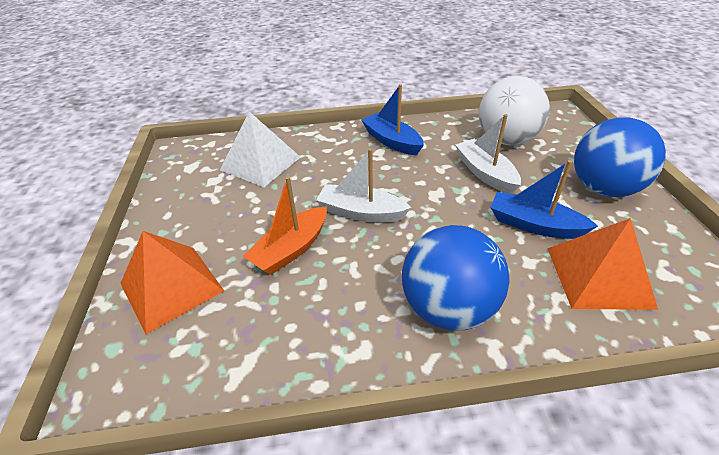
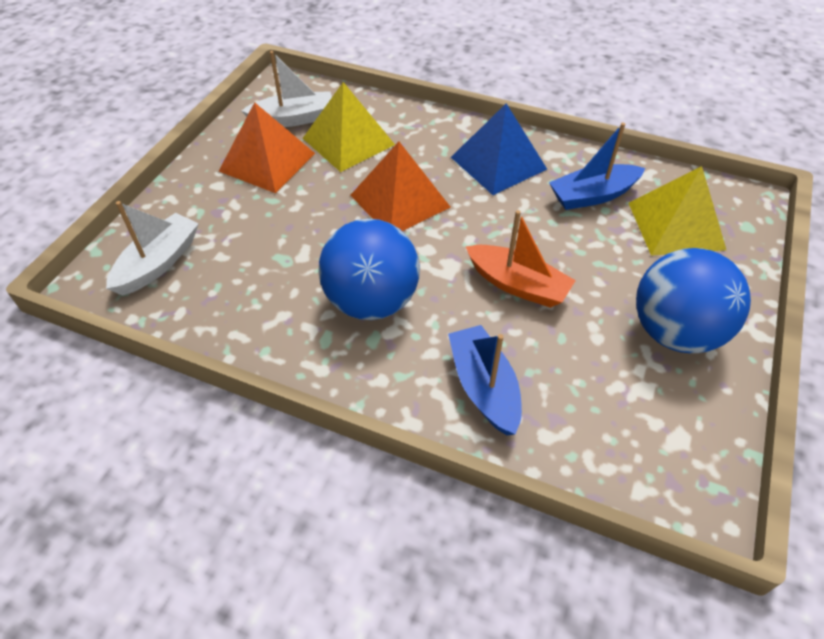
blue pyramid: none = 0 -> [451,103,547,195] = 1
white ball: [479,76,550,145] = 1 -> none = 0
white pyramid: [220,112,301,187] = 1 -> none = 0
yellow pyramid: none = 0 -> [303,82,395,172] [629,166,726,256] = 2

